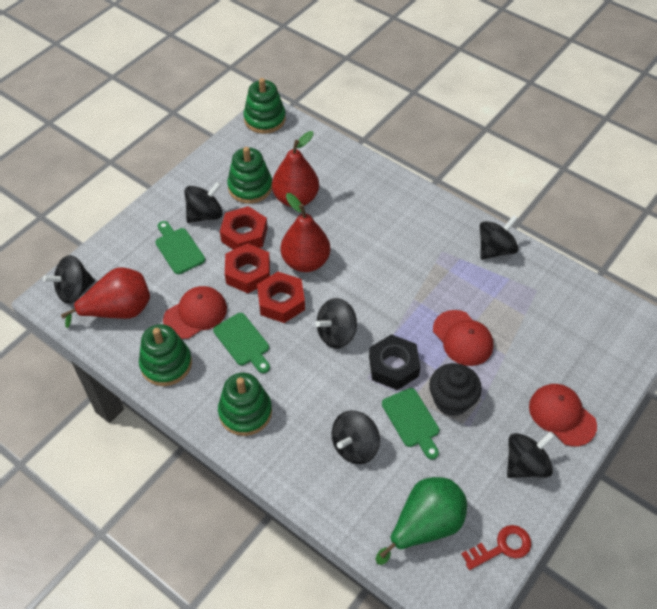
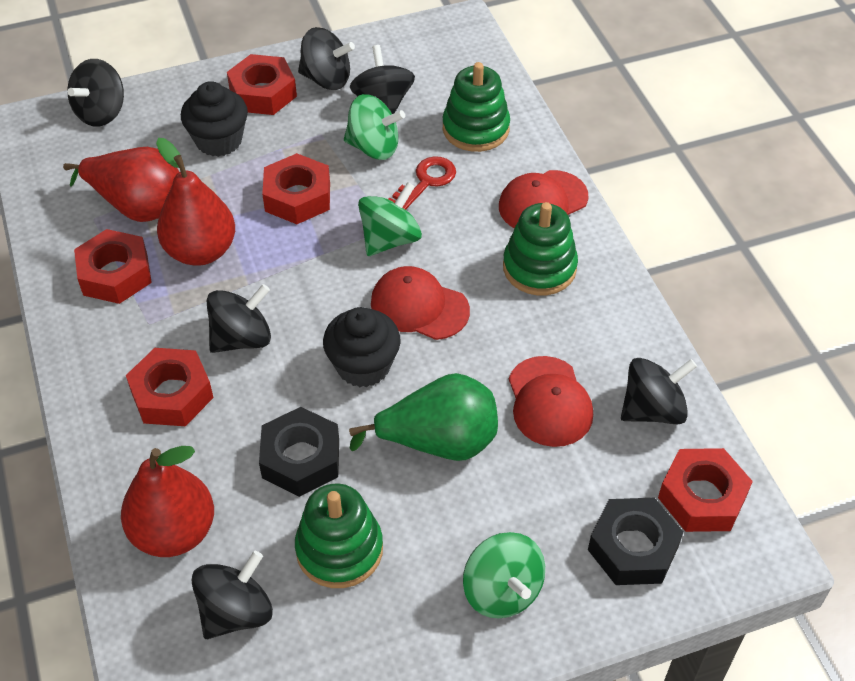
black cupcake: [429,363,482,416] = 1 -> [181,81,248,157] [323,307,401,387] = 2
black nut: [369,334,421,390] = 1 -> [259,407,339,497] [588,498,684,585] = 2
green cutting board: [155,221,205,274] [213,313,270,373] [382,388,439,460] = 3 -> none = 0
green spinning top: none = 0 -> [344,94,405,160] [358,182,422,256] [463,532,545,619] = 3
green stacking toy: [139,324,192,386] [218,373,272,436] [227,147,272,204] [244,78,286,134] = 4 -> [295,483,383,588] [443,62,510,152] [503,202,578,295] = 3
red nut: [220,206,268,250] [225,243,270,293] [257,272,305,323] = 3 -> [74,229,152,304] [126,348,214,426] [227,54,297,115] [262,153,330,224] [658,448,753,532] = 5

